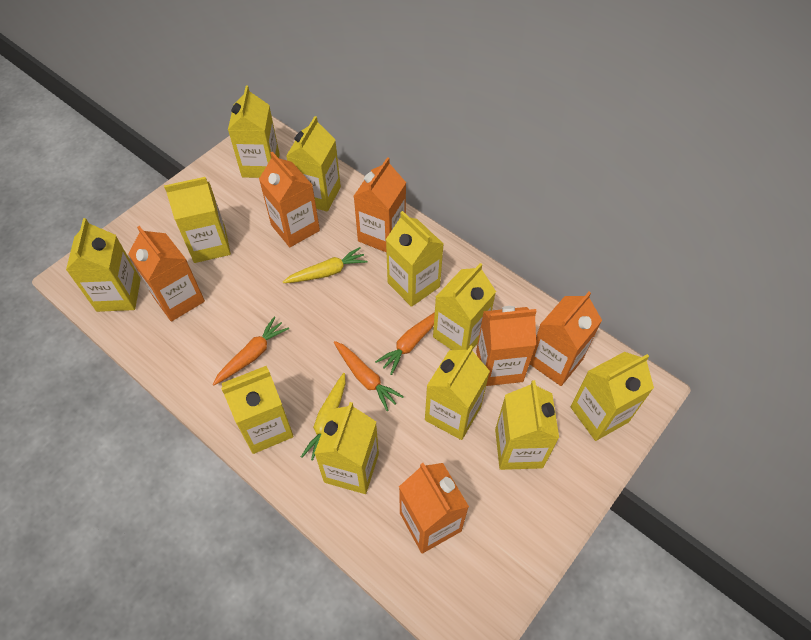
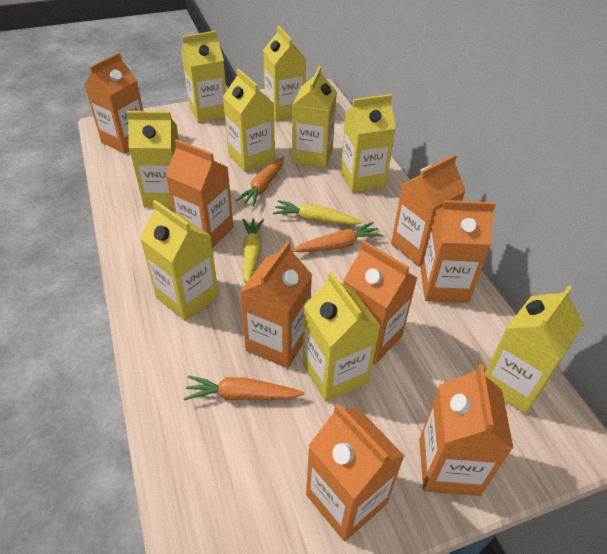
orange carton: [129,226,205,322] [259,152,320,247] [354,157,406,253] [399,463,469,553] [476,306,537,386] [530,292,602,386] = 6 -> [84,52,143,154] [166,139,234,248] [240,241,312,368] [306,403,404,542] [344,241,417,365] [391,154,466,267] [419,364,513,496] [421,200,496,303] = 8
yellow carton: [66,218,141,312] [164,177,231,263] [221,366,294,454] [228,86,280,178] [286,116,341,212] [314,402,379,494] [386,211,444,307] [425,345,490,440] [433,263,496,350] [495,380,559,470] [570,352,654,441] = 11 -> [127,111,179,208] [140,200,219,321] [181,31,226,123] [223,68,275,172] [263,25,306,121] [292,66,337,168] [302,272,380,402] [341,94,396,193] [485,285,584,414] = 9

